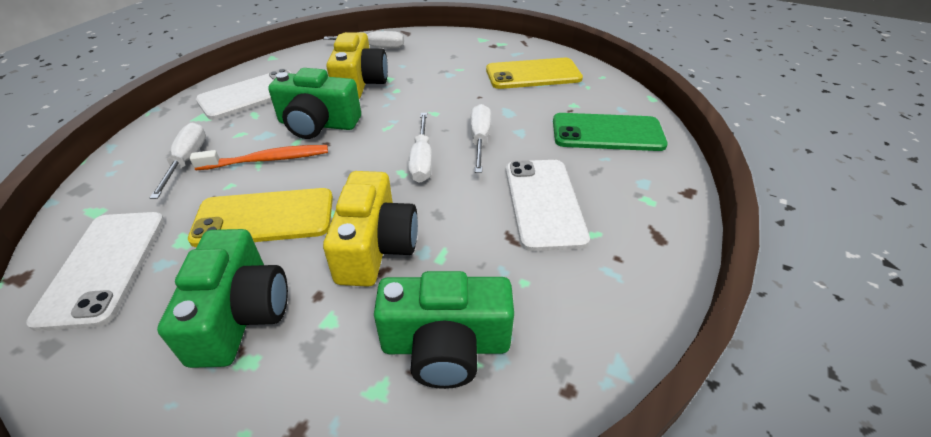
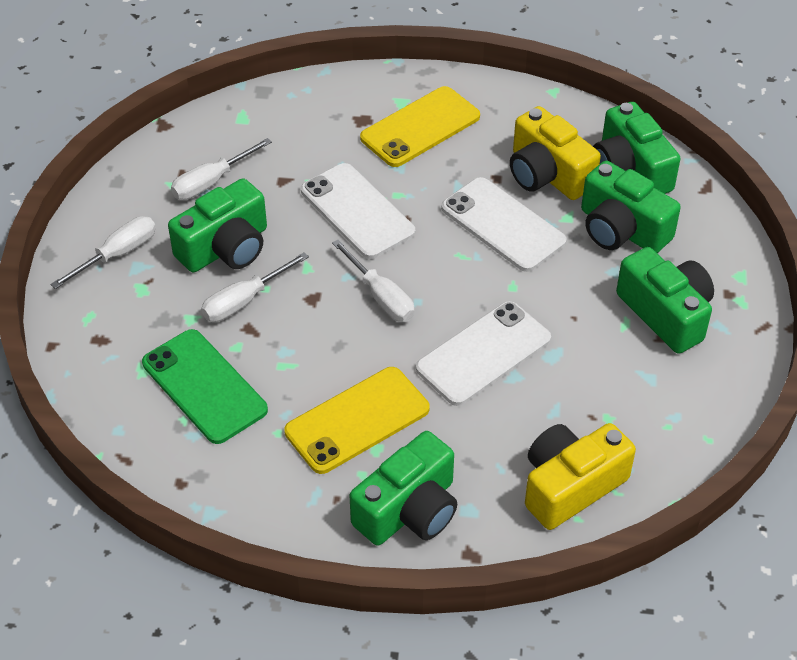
green camera: [157,229,288,368] [268,68,361,139] [374,271,514,389] = 3 -> [168,178,267,272] [350,431,457,545] [581,161,681,253] [593,102,680,194] [616,247,714,354] = 5
orange toothbrush: [190,145,328,170] = 1 -> none = 0

